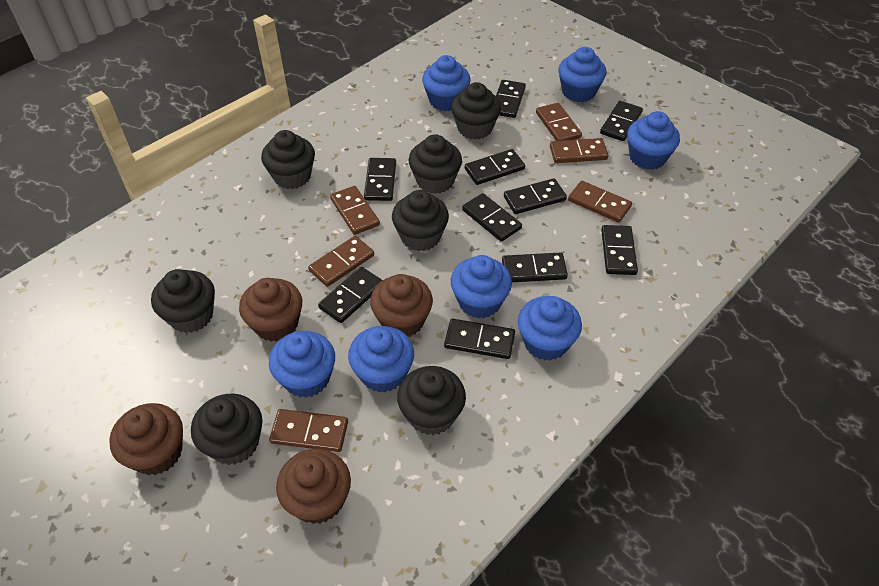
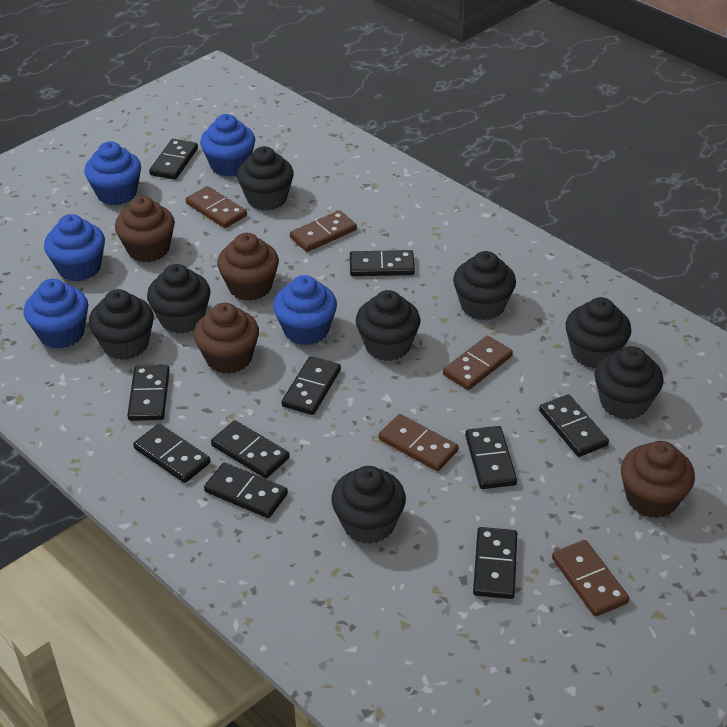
black cupcake: [151,269,215,333] [191,394,262,465] [261,130,315,189] [392,190,449,251] [397,366,466,435] [409,134,462,194] [451,82,501,140] = 7 -> [89,289,154,360] [147,264,210,334] [237,146,294,211] [331,466,406,544] [356,290,420,361] [453,251,516,320] [566,297,631,368] [595,346,663,420] = 8
blue cupcake: [269,331,335,398] [348,326,414,392] [422,55,471,111] [451,255,512,319] [518,296,582,361] [558,47,606,102] [627,111,680,170] = 7 -> [24,279,88,349] [44,214,105,282] [84,141,141,205] [200,114,255,177] [273,275,337,345] = 5
brown domino: [269,409,348,452] [308,236,374,287] [330,186,380,235] [536,103,582,141] [550,138,608,163] [568,181,632,223] = 6 -> [186,186,247,228] [290,210,357,252] [379,414,459,471] [443,336,513,390] [552,540,629,617] = 5

